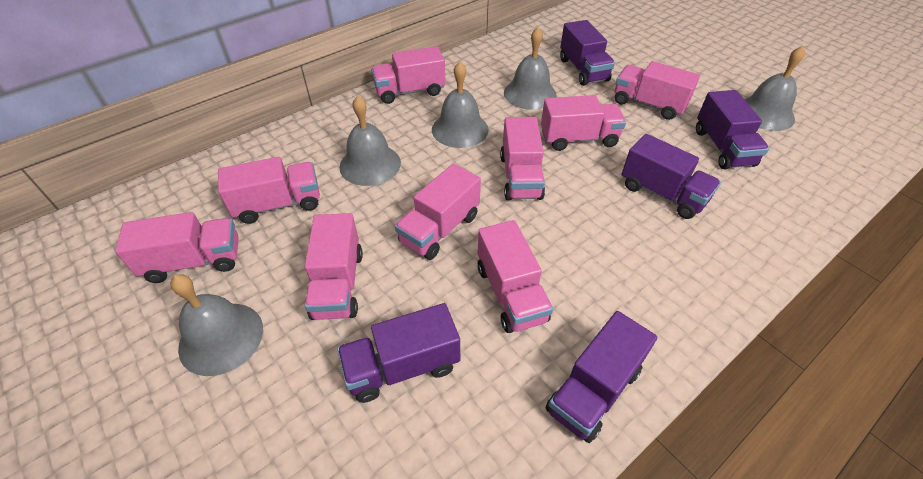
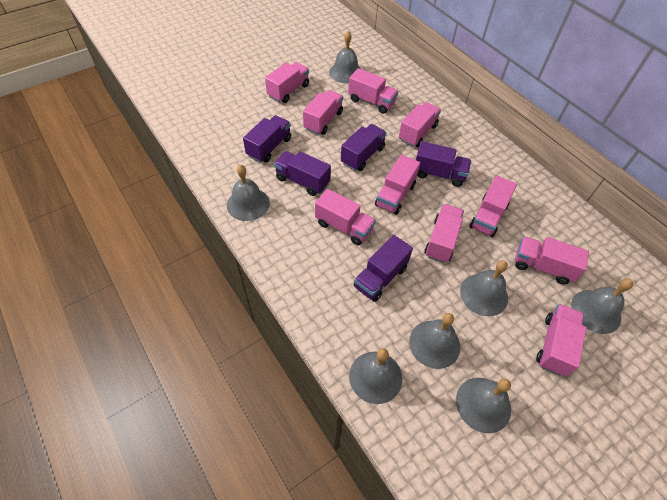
grey bell: [170,274,263,376] [339,96,401,186] [432,62,489,148] [504,27,557,110] [744,46,805,131] = 5 -> [227,165,270,221] [329,31,361,83] [349,348,402,404] [409,313,460,369] [456,378,511,433] [460,260,508,316] [571,278,633,334] = 7
pink truck: [115,212,239,283] [218,157,320,224] [305,213,363,320] [371,46,446,104] [395,164,481,260] [478,220,553,333] [500,117,545,200] [541,95,626,151] [615,61,700,120] = 9 -> [265,62,309,103] [303,90,343,135] [315,189,376,245] [348,68,398,114] [375,155,420,215] [399,102,441,147] [424,204,464,263] [469,175,517,237] [515,237,589,284] [536,304,586,377] = 10

